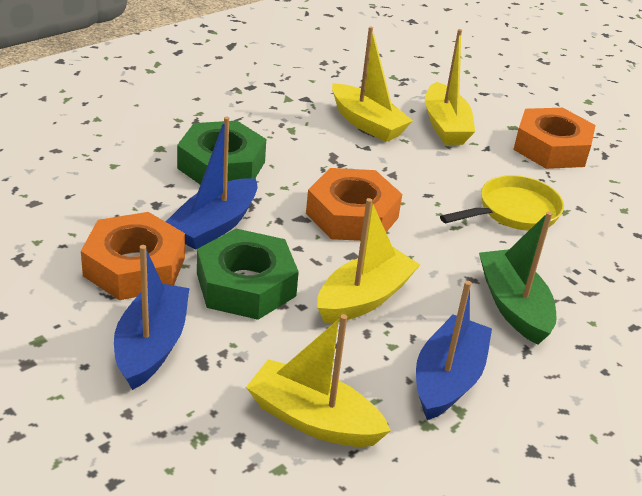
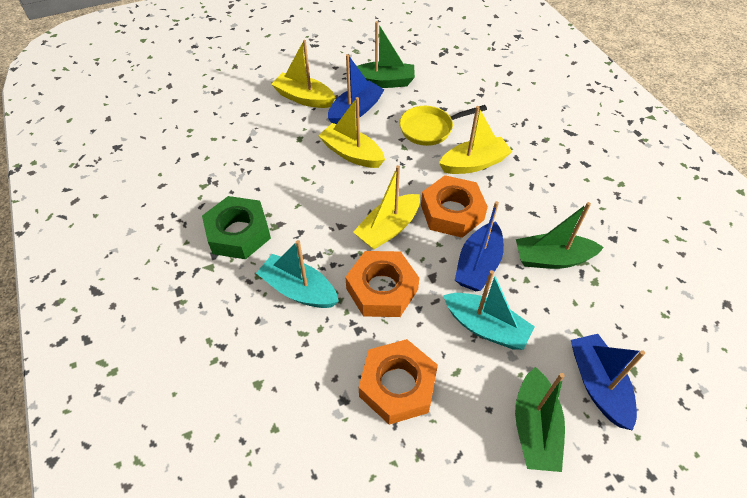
green boat: [479,212,556,345] = 1 -> [357,21,415,88] [515,367,565,472] [516,202,604,269] = 3
green nut: [177,121,266,185] [197,229,299,320] = 2 -> [202,196,271,259] = 1
turquoise boat: none = 0 -> [256,240,339,308] [443,270,535,350] = 2

